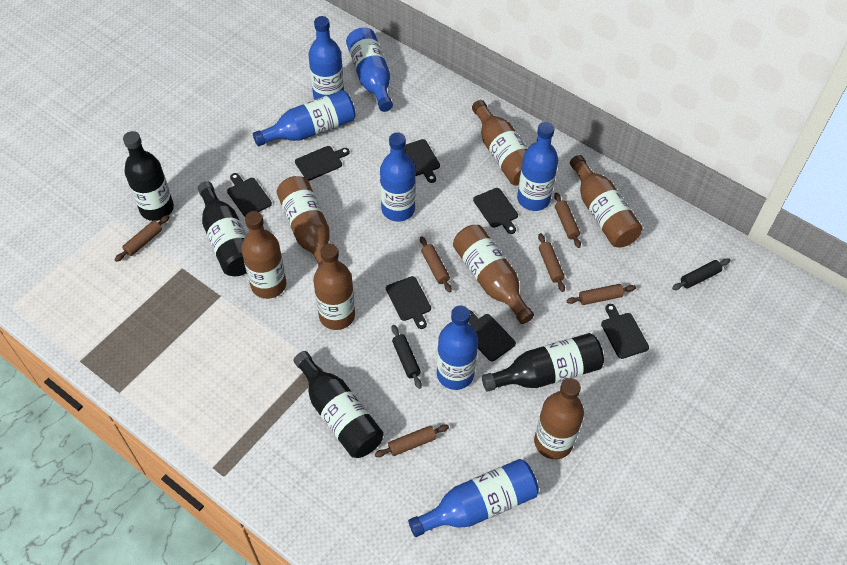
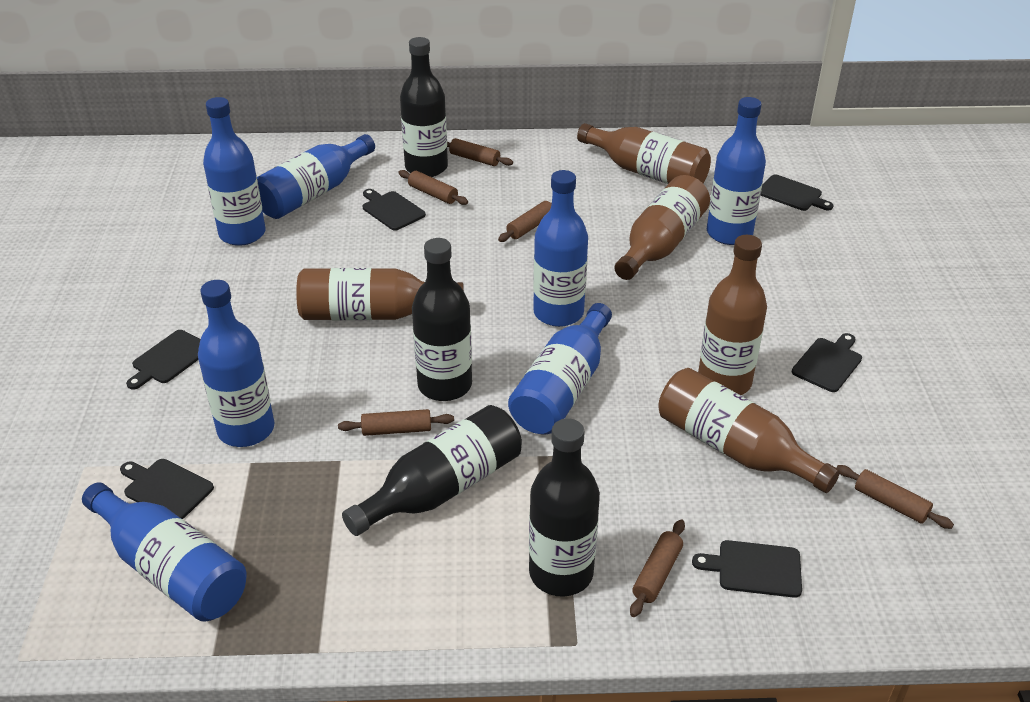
black cutting board: [227,173,272,217] [295,146,350,181] [386,276,431,329] [405,139,440,183] [469,310,516,361] [473,188,518,234] [601,304,649,359] = 7 -> [120,459,214,519] [126,330,201,390] [363,189,426,231] [692,540,802,598] [760,175,834,211] [792,333,862,392] = 6
black rolling pin: [391,325,422,389] [672,258,730,290] = 2 -> none = 0
brown bottle: [241,211,286,299] [277,176,330,267] [314,243,355,330] [453,225,534,324] [472,100,528,186] [534,378,584,459] [570,155,642,247] = 7 -> [296,268,464,320] [577,123,711,184] [614,175,710,280] [658,368,840,493] [698,235,767,395] = 5

